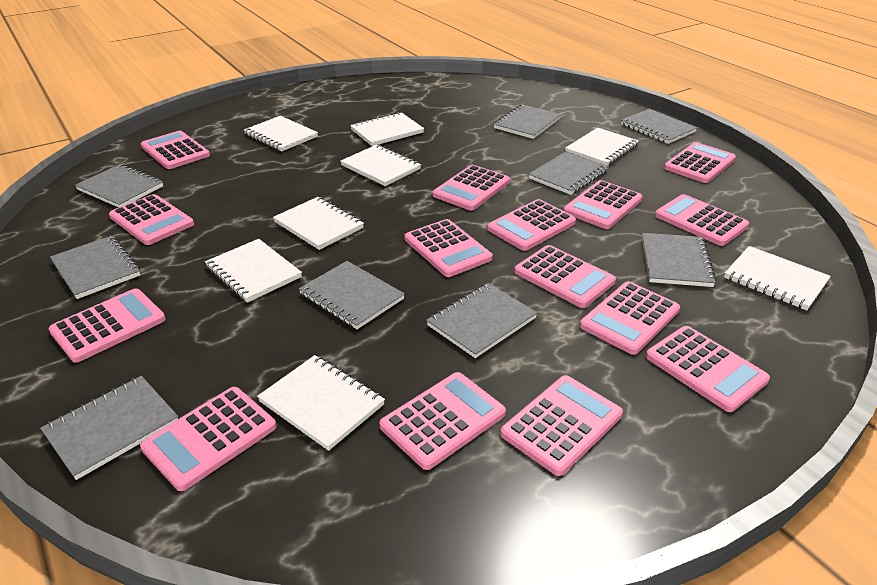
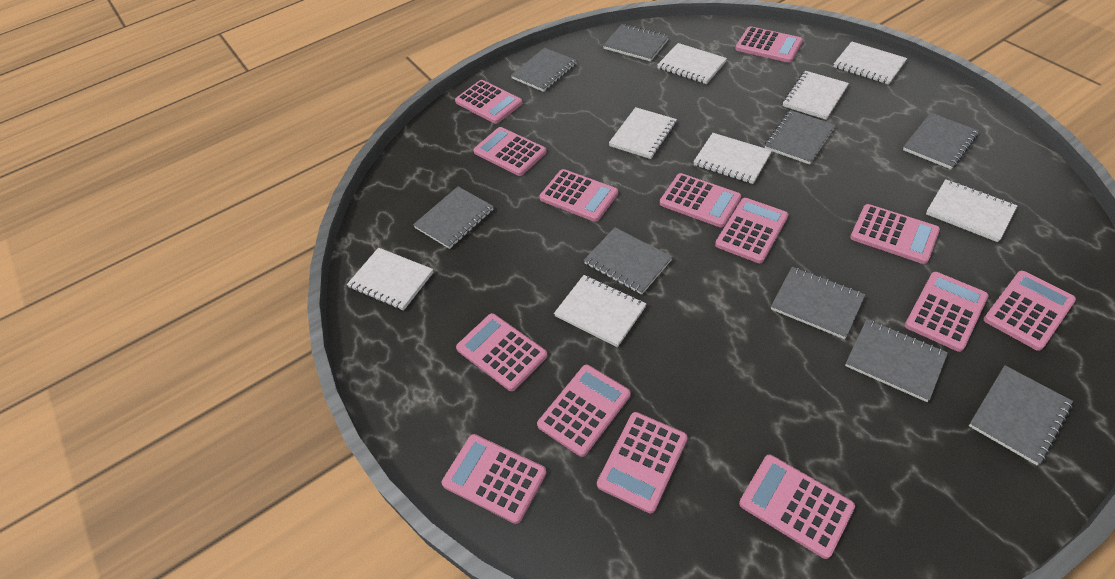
pink calculator: [48,288,166,363] [109,194,194,245] [140,387,276,491] [141,131,210,169] [379,372,506,470] [405,219,493,277] [433,165,510,210] [487,199,576,251] [500,375,623,476] [514,245,616,308] [563,180,643,229] [580,281,680,355] [646,326,770,412] [655,194,749,246] [664,142,736,183] = 15 -> [442,434,547,524] [455,80,523,124] [456,313,548,391] [473,127,547,176] [537,365,631,457] [540,169,618,222] [597,412,687,513] [660,173,741,227] [715,198,788,263] [736,26,803,63] [739,455,855,559] [850,204,940,264] [905,272,989,352] [984,271,1076,351] = 14

